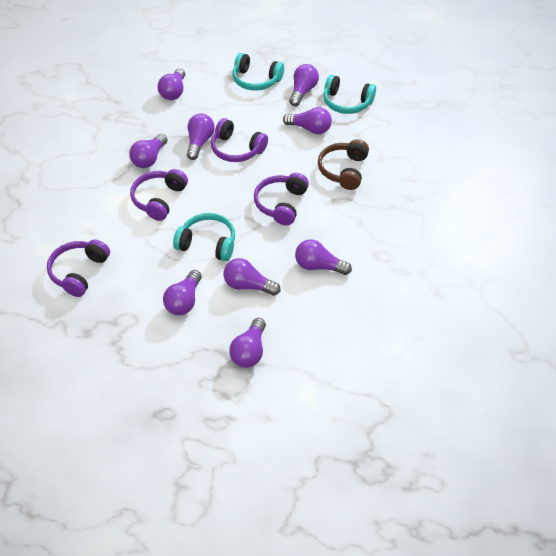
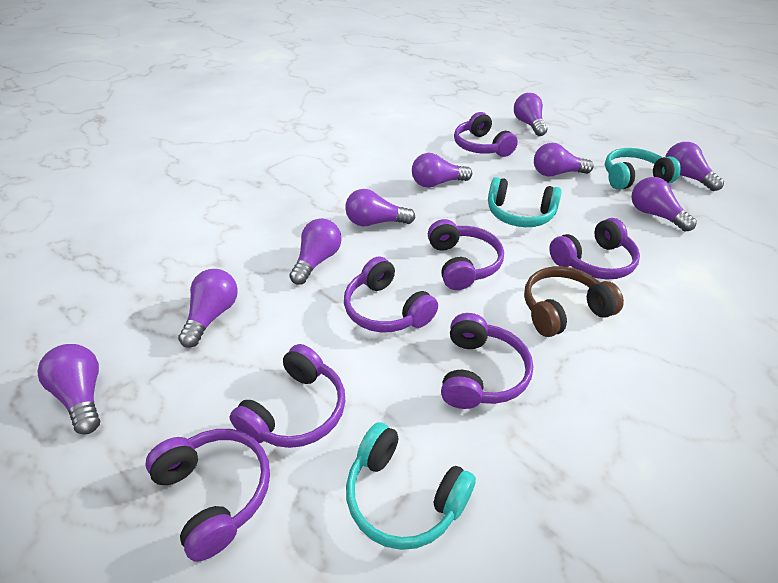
purple headphones: [47,240,110,297] [130,169,188,221] [211,118,268,162] [254,173,309,225] = 4 -> [145,429,270,562] [229,344,345,448] [344,256,438,332] [428,219,504,290] [441,313,533,409] [454,112,518,157] [549,218,640,279] = 7

